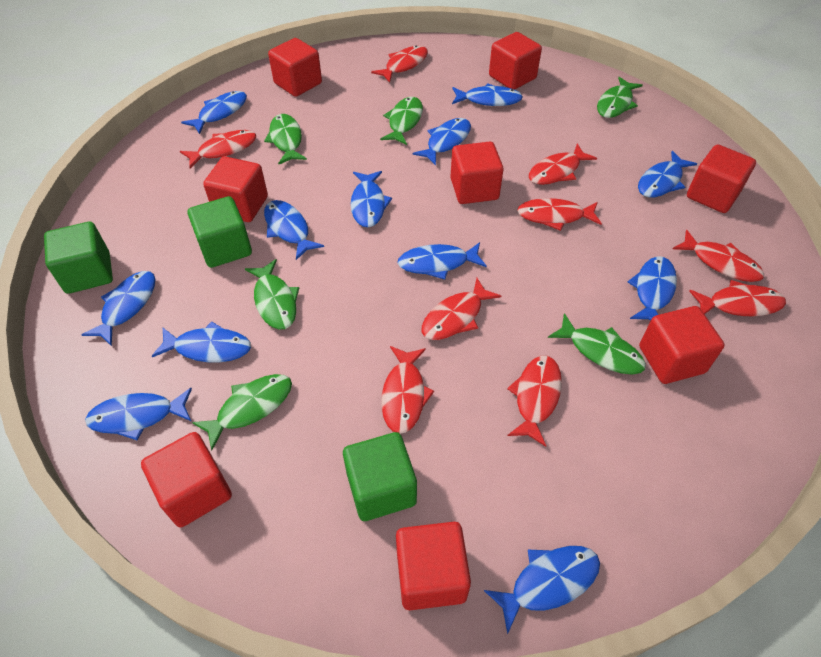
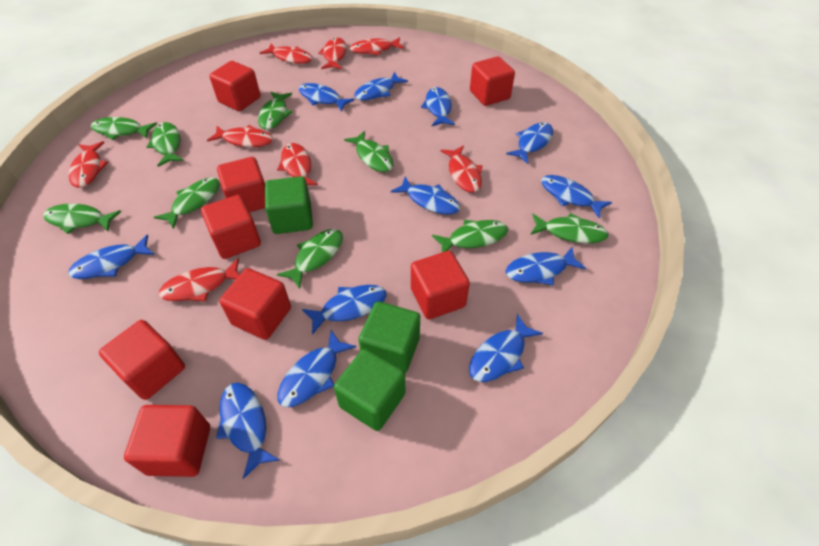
green fish: [192,374,292,450] [245,259,299,330] [264,114,307,164] [380,97,423,145] [548,313,646,374] [597,77,643,118] = 6 -> [43,203,121,234] [91,117,157,140] [147,122,184,167] [154,177,220,229] [258,92,292,130] [277,229,343,289] [344,131,394,172] [432,220,508,252] [530,213,609,243] = 9
red fish: [180,130,256,168] [371,46,428,83] [381,346,434,434] [422,278,501,340] [507,356,562,447] [517,198,602,231] [529,144,597,185] [673,230,764,282] [689,280,786,316] = 9 -> [69,141,108,188] [158,258,240,301] [207,125,273,147] [260,44,312,64] [277,143,318,185] [318,38,347,69] [350,37,405,55] [440,146,483,192] = 8

